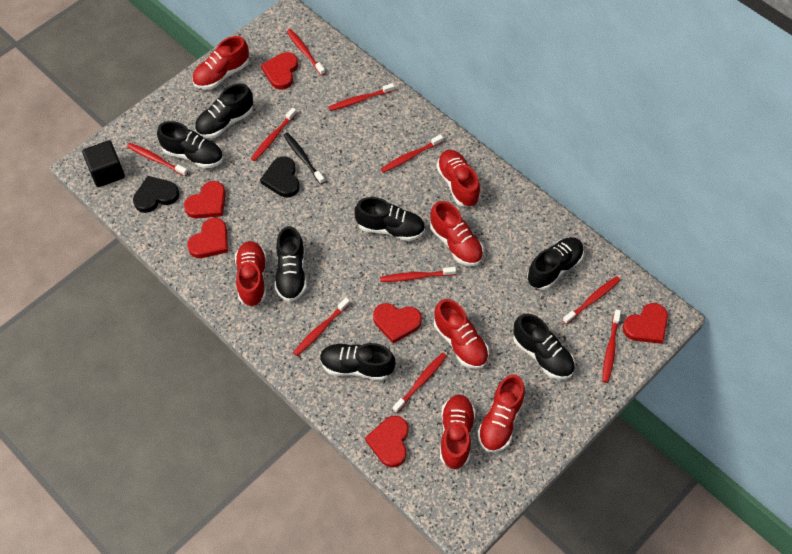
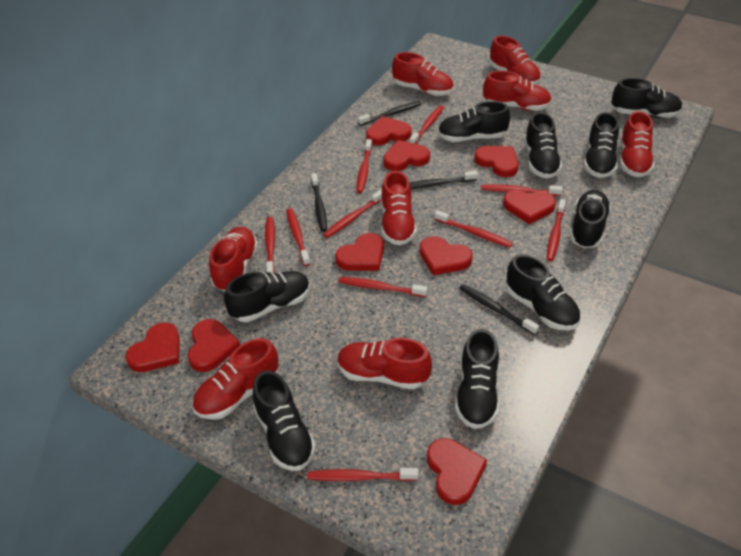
black cube: [82,140,125,187] = 1 -> none = 0
black heart: [133,176,179,213] [260,156,299,197] = 2 -> none = 0
black shoe: [157,121,223,168] [195,83,253,138] [275,226,307,302] [320,343,395,381] [355,197,425,241] [513,313,575,379] [527,237,584,290] = 7 -> [224,271,310,322] [253,370,316,471] [438,101,510,142] [455,329,499,429] [506,254,580,330] [524,112,562,178] [570,190,611,248] [584,112,619,178] [611,78,683,118] = 9
black toothbrush: [284,132,325,184] = 1 -> [311,173,327,232] [358,101,421,126] [409,171,478,189] [459,284,539,335] = 4
red heart: [184,181,226,218] [187,218,228,258] [261,52,298,90] [365,416,409,468] [373,303,422,343] [623,303,668,344] = 6 -> [125,322,180,372] [188,319,240,372] [335,233,384,271] [366,116,412,145] [383,140,430,171] [420,236,473,275] [427,438,487,505] [474,146,519,177] [503,190,556,224] = 9
red shoe: [192,36,249,89] [235,241,267,307] [430,201,484,266] [434,299,489,369] [436,150,481,207] [440,394,475,469] [478,374,525,452] = 7 -> [192,338,278,420] [209,227,258,292] [337,338,432,390] [381,171,417,245] [392,52,454,96] [483,71,552,111] [490,36,541,85] [620,111,654,177] = 8

